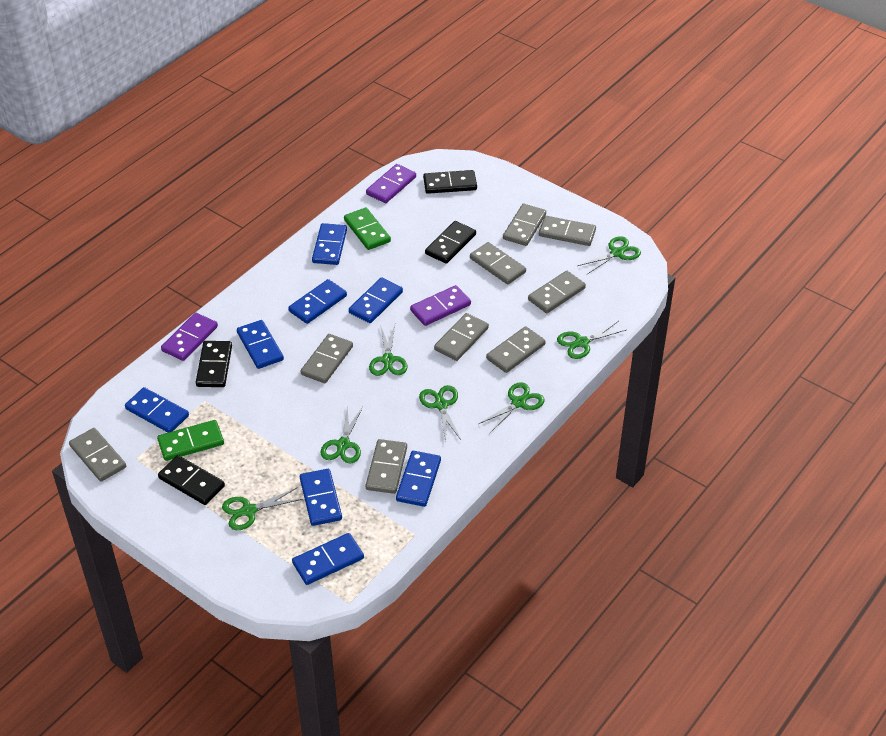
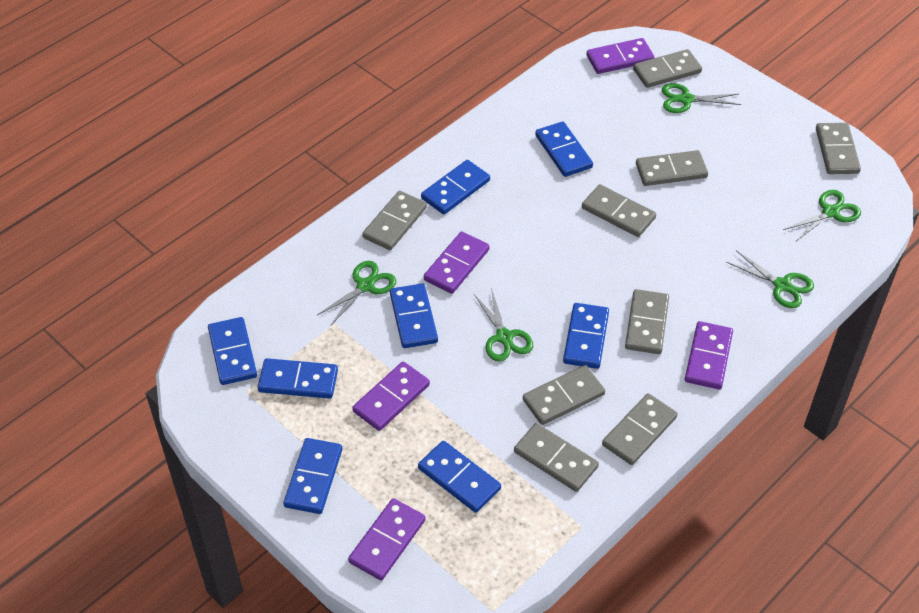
black domino: [158,455,225,505] [196,341,232,387] [423,170,477,194] [425,221,476,264] = 4 -> none = 0
green domino: [157,420,224,461] [344,208,391,250] = 2 -> none = 0
green scissors: [222,488,303,530] [321,405,363,464] [369,325,407,376] [419,385,461,442] [478,382,545,434] [557,321,626,359] [578,236,641,275] = 7 -> [317,261,396,326] [474,288,533,361] [662,83,741,113] [726,250,814,308] [783,190,861,242] = 5
purple domino: [161,313,218,361] [366,164,416,203] [410,285,471,326] = 3 -> [348,498,425,580] [352,361,430,431] [424,231,490,294] [586,38,655,74] [685,321,733,389] = 5

